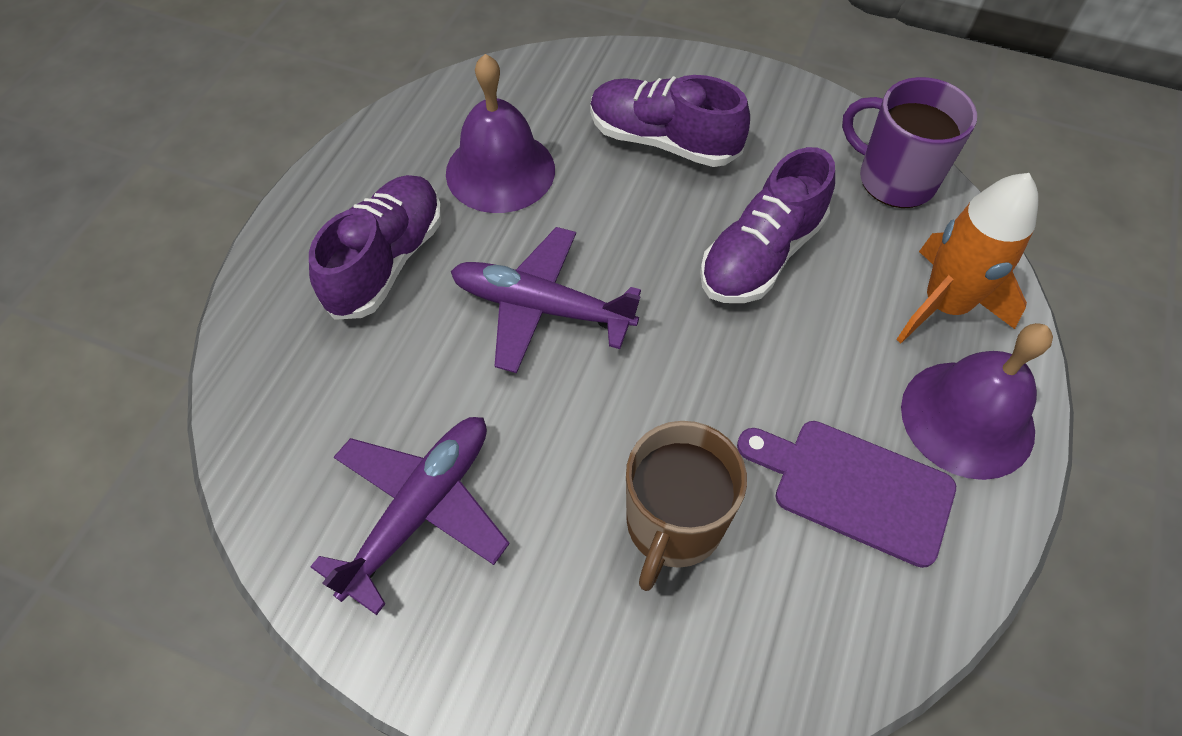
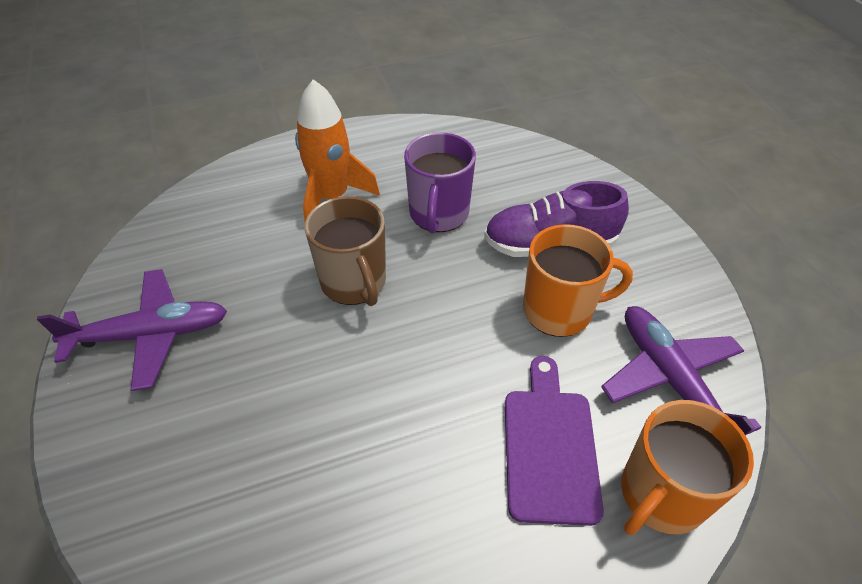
orange mug: none = 0 -> [523,224,633,337] [621,400,754,535] = 2
purple bell: [446,54,555,213] [901,323,1053,480] = 2 -> none = 0
purple shoe: [309,175,442,320] [590,75,750,167] [700,147,835,303] = 3 -> [484,181,629,257] = 1

